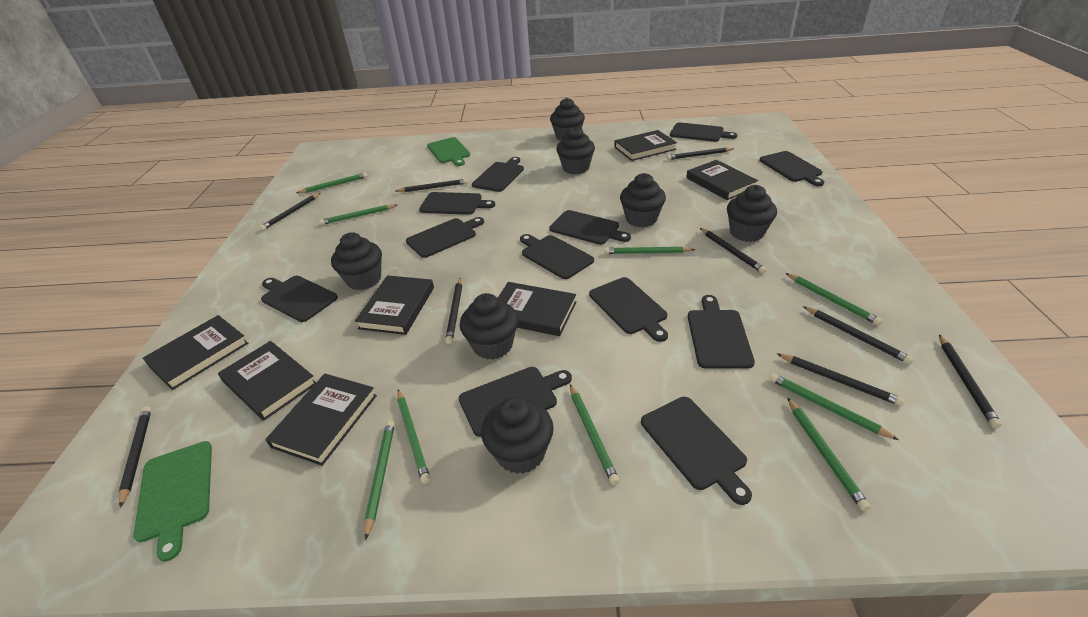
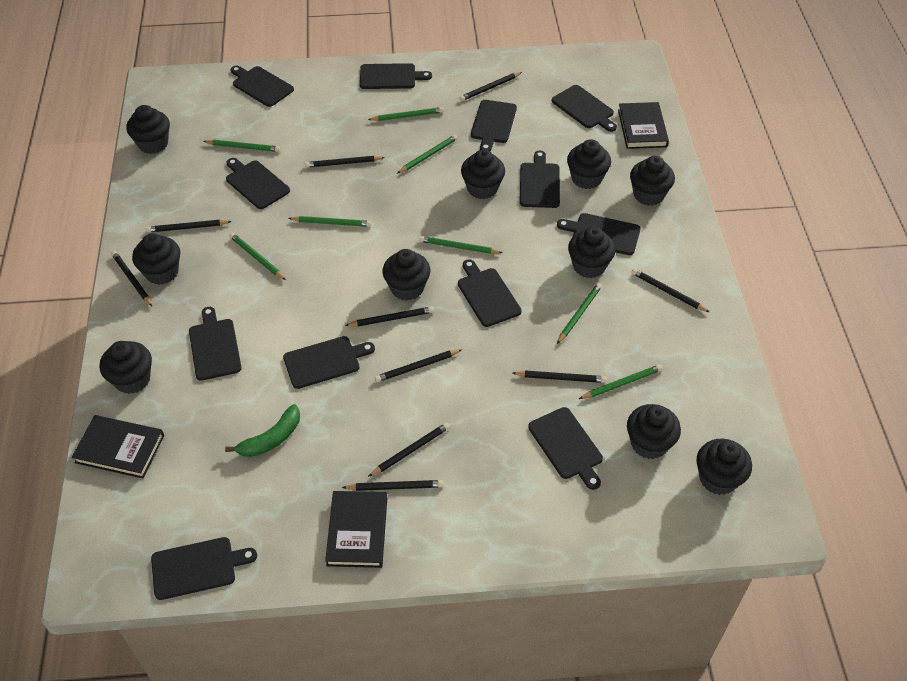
black book: [143,315,248,390] [218,341,316,421] [265,374,377,466] [355,275,434,335] [498,282,576,336] [614,130,677,161] [686,160,758,200] = 7 -> [72,415,164,478] [325,491,387,568] [618,102,669,149] = 3
black cupcake: [331,232,382,290] [460,293,518,360] [481,397,554,474] [550,98,585,141] [556,126,595,174] [620,173,666,227] [727,185,777,242] = 7 -> [99,341,152,394] [126,105,170,154] [132,233,180,285] [382,249,430,301] [461,149,505,199] [567,139,611,189] [568,227,616,278] [627,404,681,459] [630,156,675,206] [697,439,752,495] = 10
black pencil: [119,406,151,508] [260,193,320,231] [396,179,468,192] [445,278,462,344] [667,147,734,160] [700,228,766,274] [776,353,905,406] [803,306,914,364] [939,334,1002,428] = 9 -> [111,251,152,306] [146,220,232,233] [305,156,385,168] [342,480,444,491] [345,306,434,326] [368,423,450,477] [375,350,461,382] [459,72,522,101] [513,370,607,383] [631,269,709,312] = 10
green banana: none = 0 -> [225,404,300,457] = 1
green cutting board: [133,441,212,562] [427,137,470,166] = 2 -> none = 0
green pencil: [297,173,368,193] [319,205,397,225] [365,420,395,540] [397,389,430,484] [570,384,619,485] [604,247,695,254] [769,373,899,440] [786,273,882,325] [787,397,871,511] = 9 -> [203,140,280,152] [229,233,286,280] [288,216,371,227] [368,107,444,121] [397,135,458,174] [419,236,503,254] [557,283,602,344] [579,365,662,399] = 8

